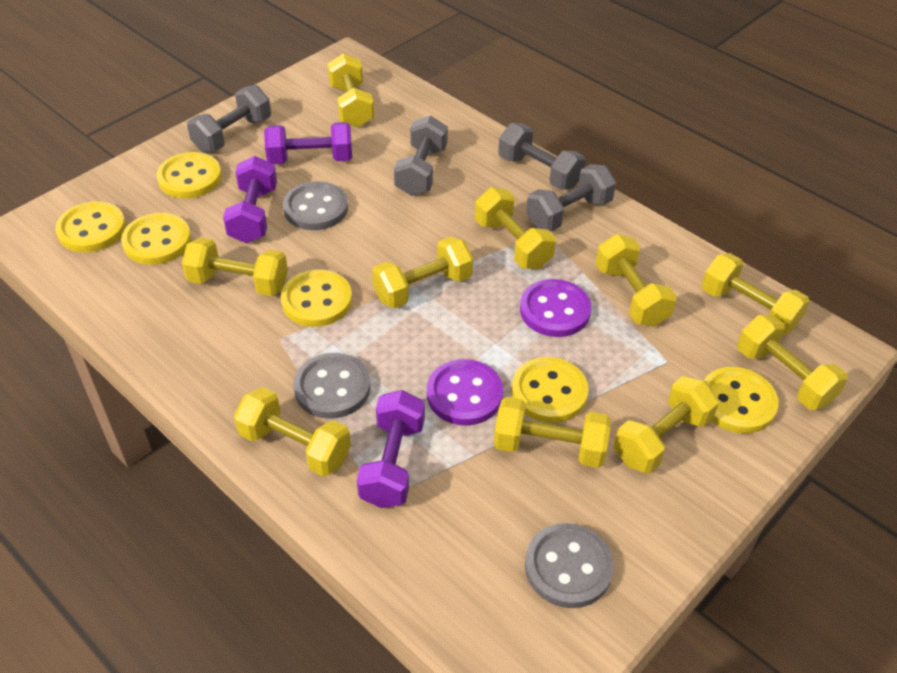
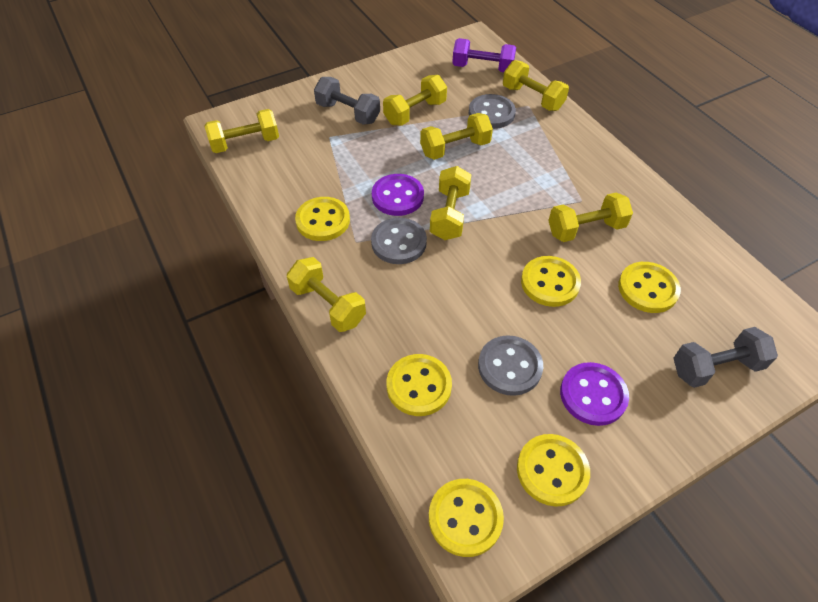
grey dumbbell: [187,85,271,153] [394,115,448,196] [498,123,586,190] [526,164,616,231] = 4 -> [314,77,380,125] [673,327,778,388] = 2
purple dumbbell: [223,156,277,243] [264,122,352,164] [357,390,425,508] = 3 -> [452,38,516,72] = 1
yellow dumbbell: [182,238,288,296] [234,387,351,477] [328,53,374,127] [372,237,473,309] [475,187,556,269] [493,397,611,468] [596,234,677,327] [614,376,719,474] [702,253,810,335] [737,315,848,410] = 10 -> [205,109,279,153] [287,257,366,332] [383,75,447,125] [420,113,493,160] [430,166,471,240] [503,60,569,111] [548,192,633,242] = 7

